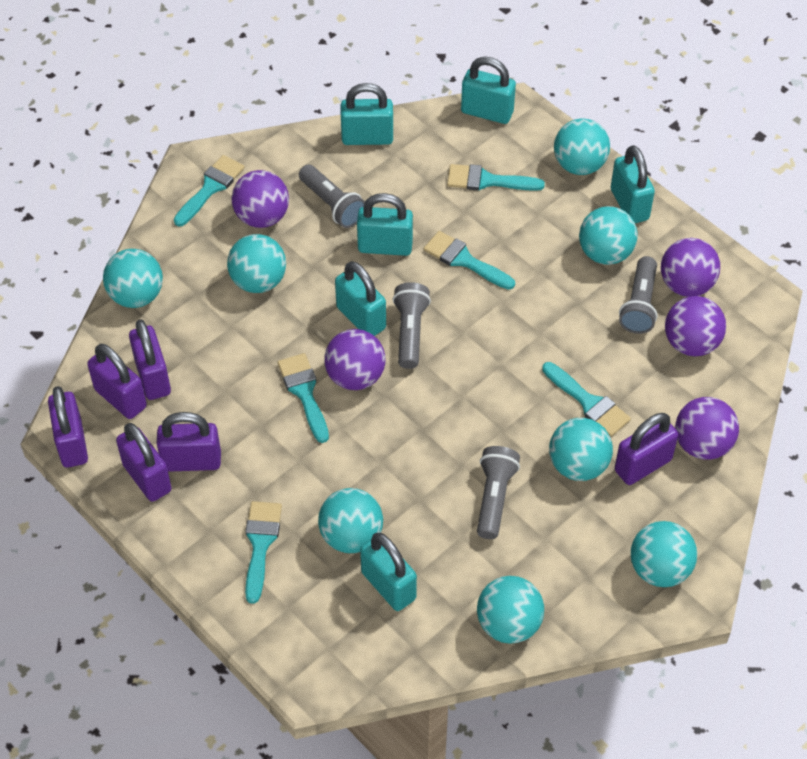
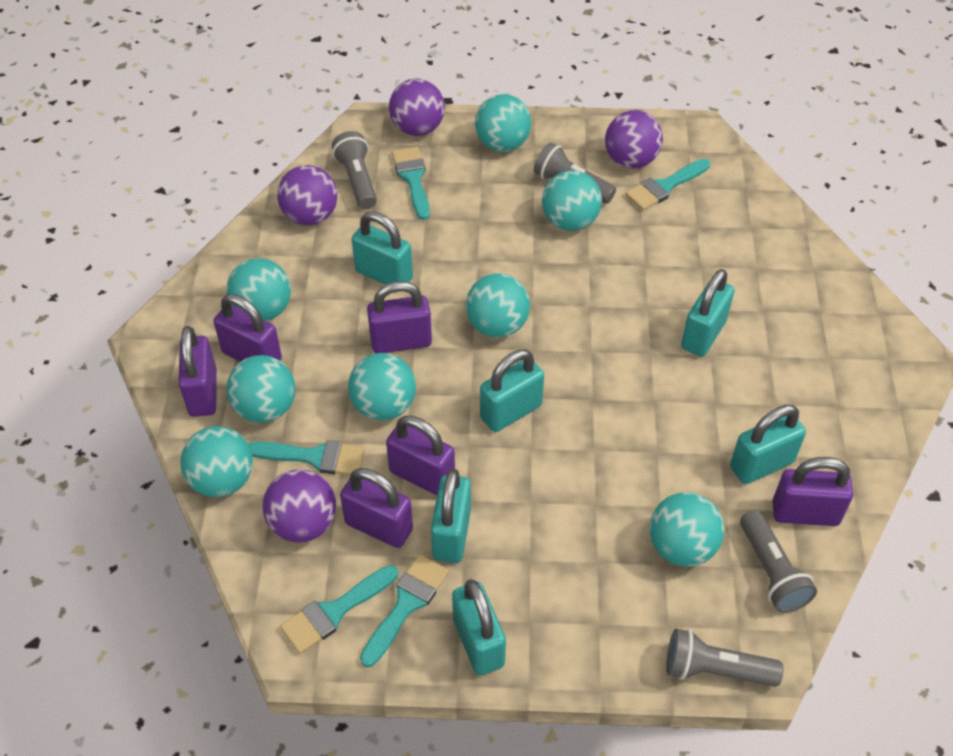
purple ball: [231,170,289,228] [324,329,385,390] [661,238,720,297] [665,296,726,356] [675,397,739,460] = 5 -> [263,469,336,543] [277,165,337,225] [389,79,445,136] [605,110,663,169] = 4
turquoise brush: [174,155,245,227] [245,501,282,604] [278,353,329,443] [424,231,515,290] [447,164,545,191] [542,362,631,437] = 6 -> [248,440,365,475] [280,565,398,654] [360,554,449,667] [392,147,430,220] [625,159,710,211] = 5

